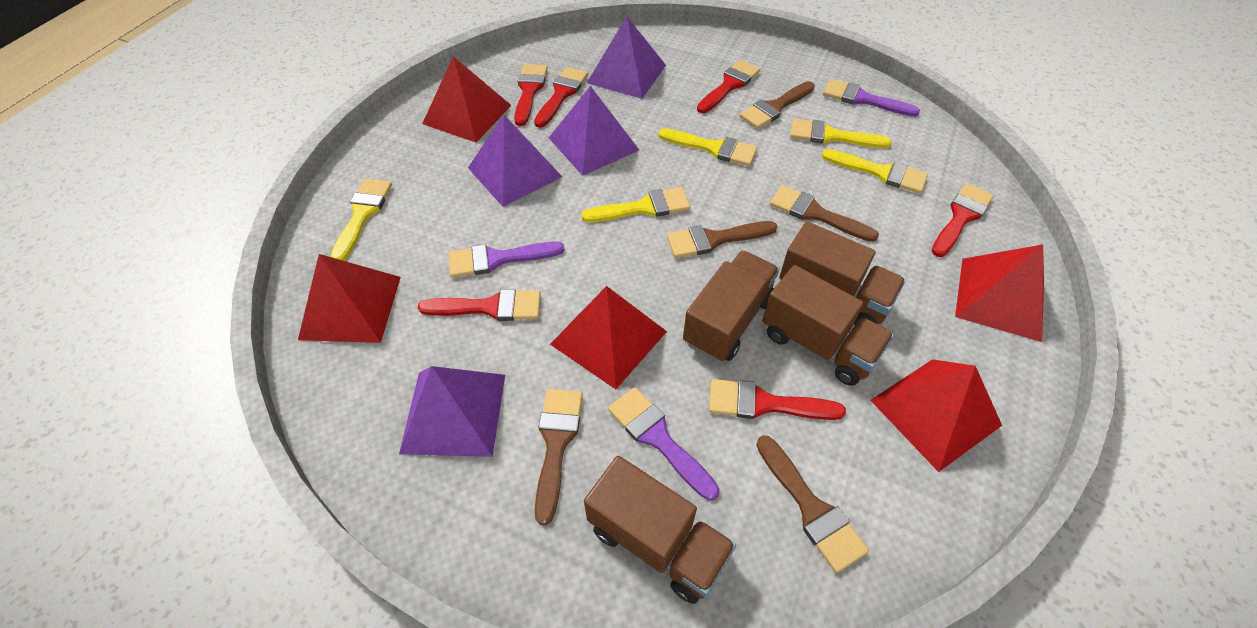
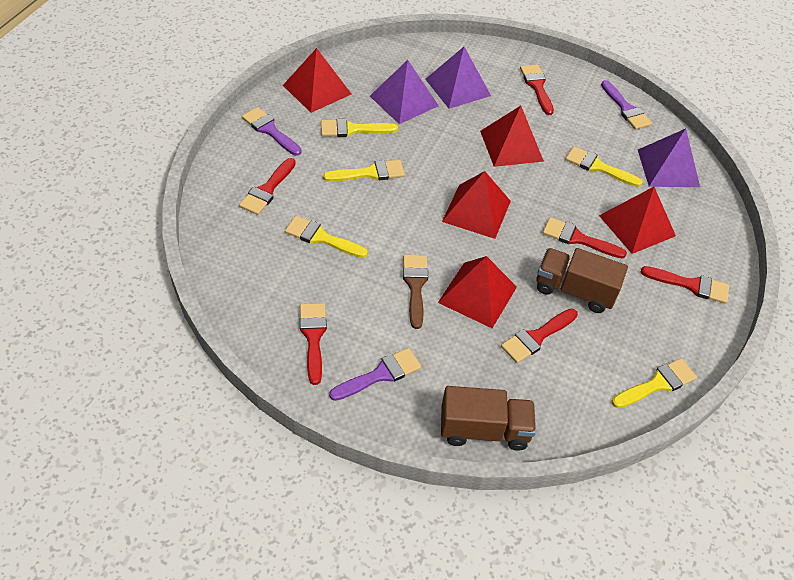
brown brush: [535,389,583,525] [667,221,778,258] [739,81,815,129] [756,435,869,573] [770,185,879,242] = 5 -> [403,255,428,329] = 1
brown truck: [584,456,736,604] [683,250,780,362] [762,265,894,386] [779,222,906,325] = 4 -> [441,386,536,451] [536,248,628,313] = 2
purple pyramid: [399,366,505,457] [468,115,562,207] [549,86,639,176] [587,16,666,99] = 4 -> [370,60,439,124] [425,47,491,109] [638,129,700,187] = 3

